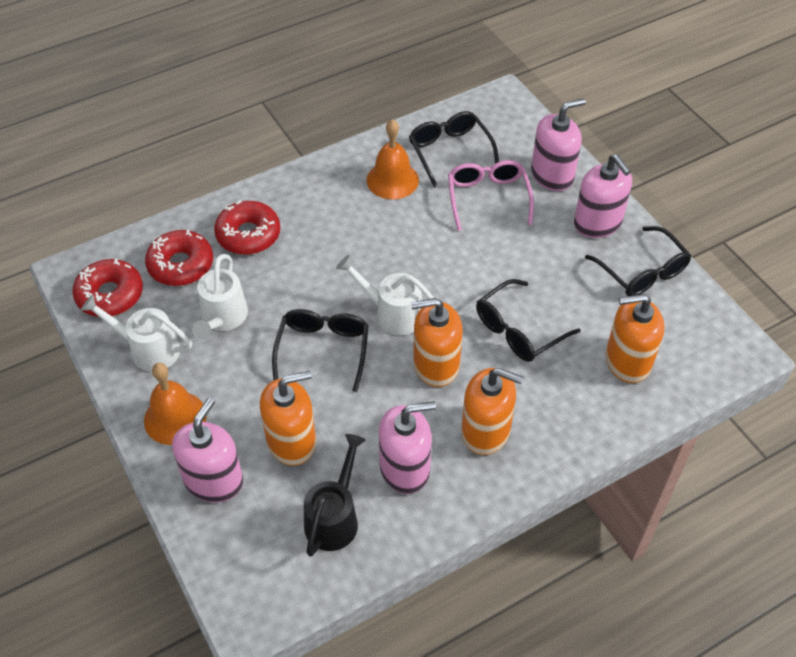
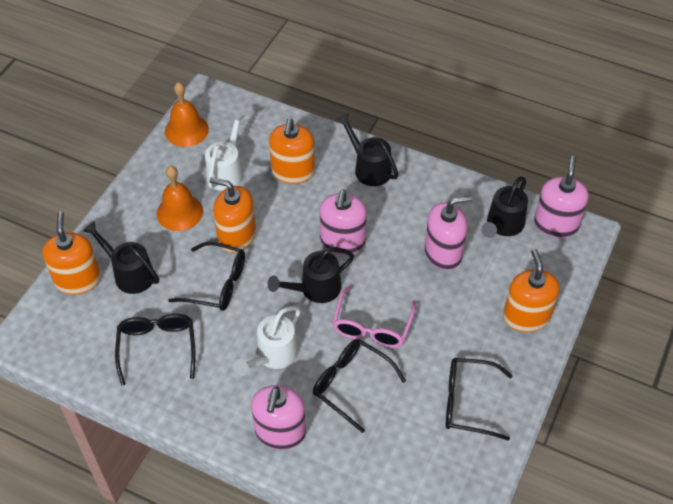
black watering can: [304,434,366,557] = 1 -> [83,221,159,294] [268,247,354,303] [336,113,399,186] [482,176,528,238] = 4
red donut: [72,259,143,317] [145,230,213,286] [214,200,281,255] = 3 -> none = 0
white watering can: [81,295,192,372] [192,254,248,340] [336,255,434,335] = 3 -> [205,112,246,191] [233,306,301,376] = 2

